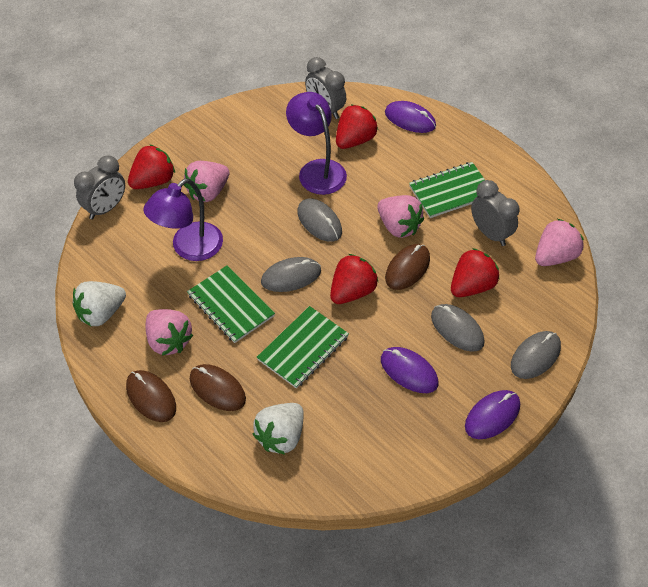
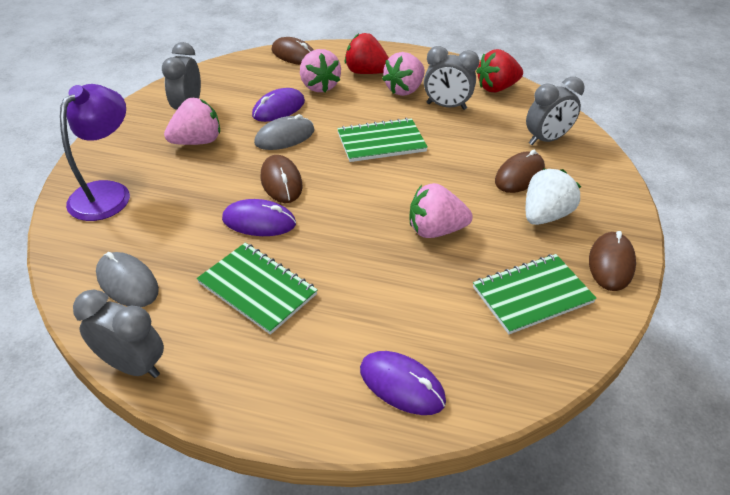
brown mouse: [126,370,176,422] [190,364,246,411] [385,244,430,290] = 3 -> [260,155,302,203] [271,37,313,65] [495,150,545,193] [589,231,636,291] = 4
grey clock: [74,156,125,219] [305,57,346,119] [471,180,520,246] = 3 -> [73,289,164,378] [162,42,201,110] [424,46,479,110] [526,77,584,145] = 4
grey mouse: [261,257,321,292] [298,198,342,242] [431,304,484,352] [511,331,561,379] = 4 -> [96,252,159,307] [254,114,314,150] = 2
purple lamp: [143,179,223,261] [286,92,347,195] = 2 -> [60,84,130,221] = 1
red strawberry: [128,144,175,189] [330,254,378,304] [336,105,378,149] [451,248,499,297] = 4 -> [345,33,389,74] [476,49,523,92] = 2
white strawberry: [72,281,126,326] [253,403,304,455] = 2 -> [526,169,581,225] = 1

